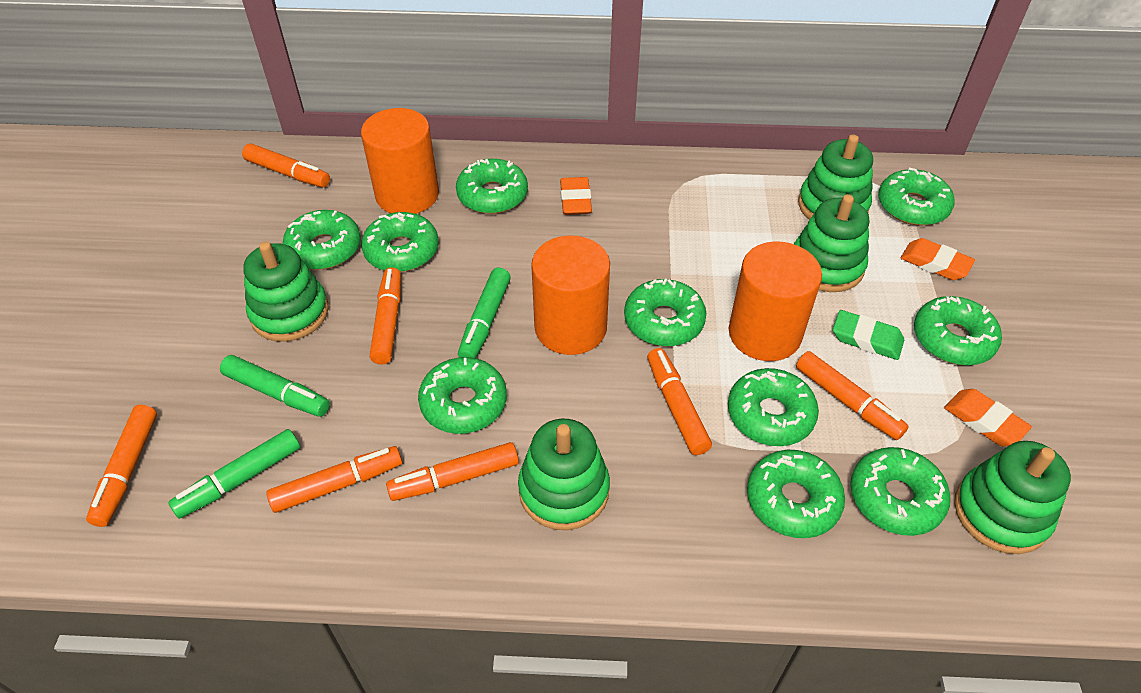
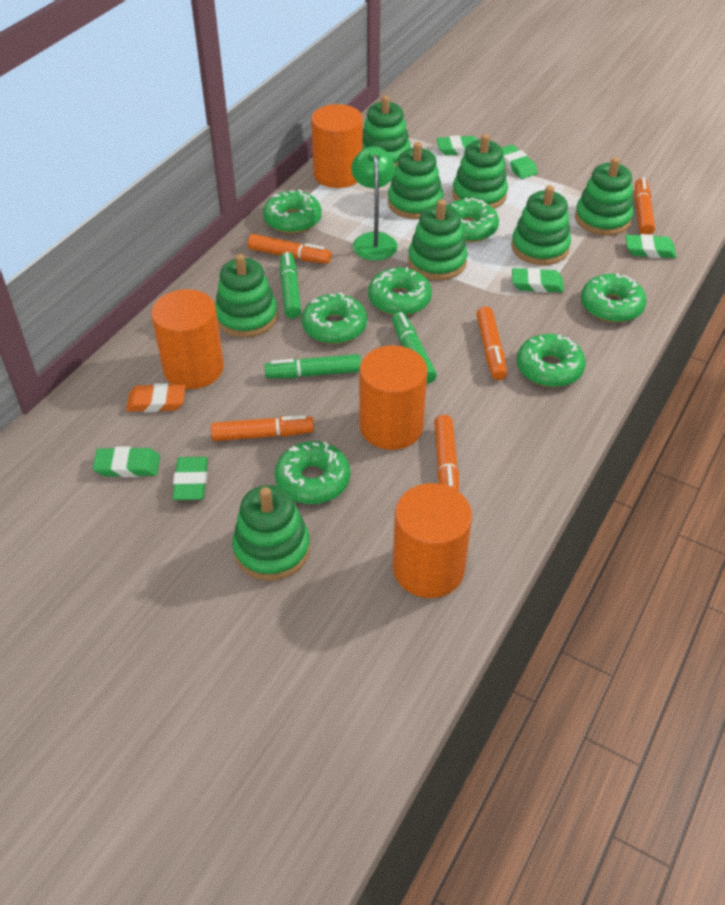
green donut: [282,210,361,270] [361,212,439,272] [418,357,507,434] [456,159,528,214] [624,278,706,346] [728,368,819,446] [747,450,845,538] [850,447,950,536] [878,168,954,225] [914,296,1002,365] = 10 -> [263,190,322,233] [275,441,350,504] [302,293,367,344] [368,267,432,315] [448,198,499,242] [517,334,586,387] [581,273,647,323] = 7
green eraser: [833,310,904,360] = 1 -> [93,446,160,477] [172,457,208,500] [436,135,477,155] [502,145,538,179] [512,268,564,293] [625,234,676,258] = 6
green lamp: none = 0 -> [351,146,398,261] = 1
green stacking toy: [243,241,329,342] [518,419,610,530] [794,194,869,292] [798,134,873,220] [954,441,1071,554] = 5 -> [215,254,278,338] [232,485,310,580] [363,95,411,167] [388,142,443,219] [408,200,468,280] [452,134,508,209] [511,185,571,265] [575,157,633,235] = 8
orange cylinder: [361,108,439,214] [531,236,610,355] [729,242,822,361] = 3 -> [151,289,224,389] [311,104,363,188] [359,345,427,450] [393,483,472,598] = 4
orange eraser: [560,177,592,215] [900,238,975,280] [944,389,1032,446] = 3 -> [126,383,186,412] = 1
orange marker: [86,405,157,527] [242,143,330,187] [266,446,402,513] [370,267,401,364] [386,442,519,501] [647,348,712,455] [796,351,909,440] = 7 -> [211,415,314,441] [248,234,332,264] [434,415,459,492] [476,306,507,380] [635,178,655,235] = 5

